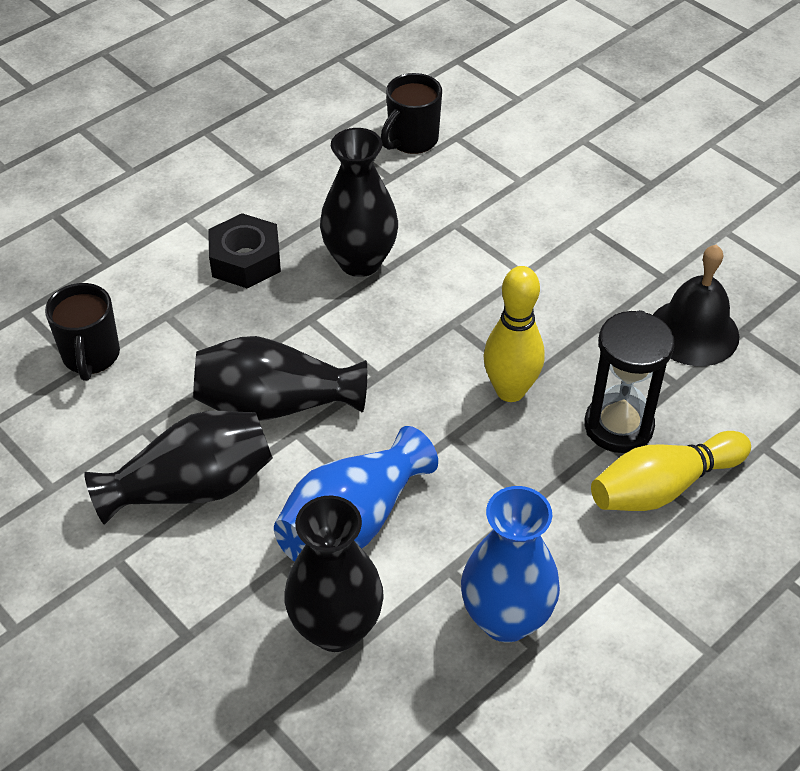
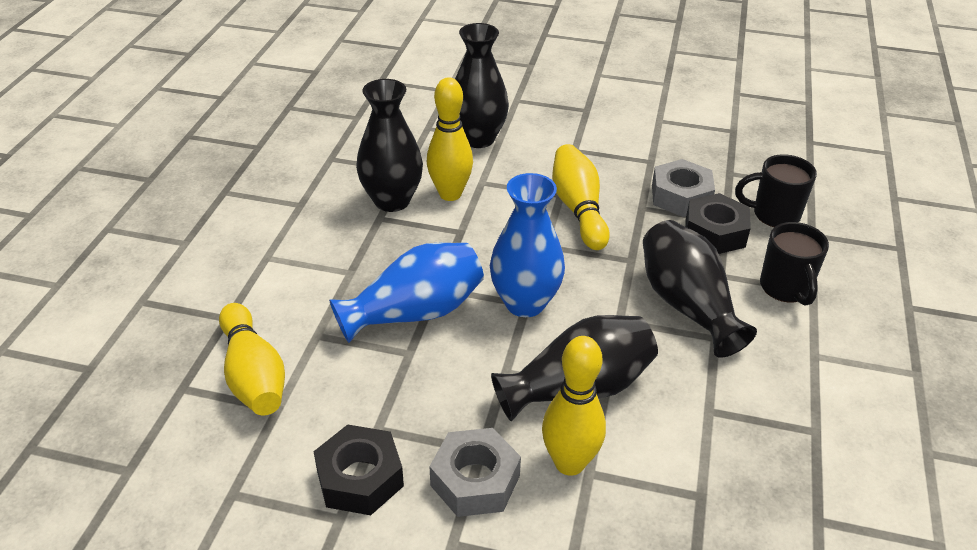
black bell: [653,245,739,366] = 1 -> none = 0
black hourglass: [585,310,675,453] = 1 -> none = 0
black nut: [208,213,281,288] = 1 -> [313,424,404,515] [685,193,751,254] = 2
grey nut: none = 0 -> [429,428,521,517] [652,159,715,217] = 2
yellow bowling pin: [483,266,545,402] [591,431,751,511] = 2 -> [219,303,285,416] [427,78,473,201] [542,336,606,476] [552,144,610,250] = 4

